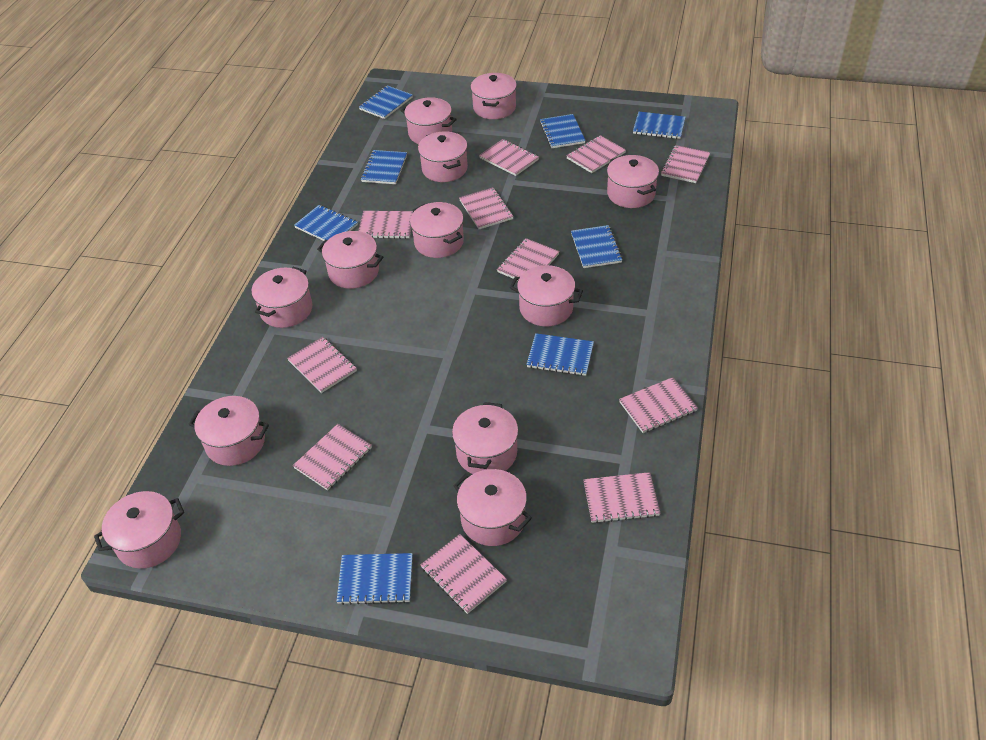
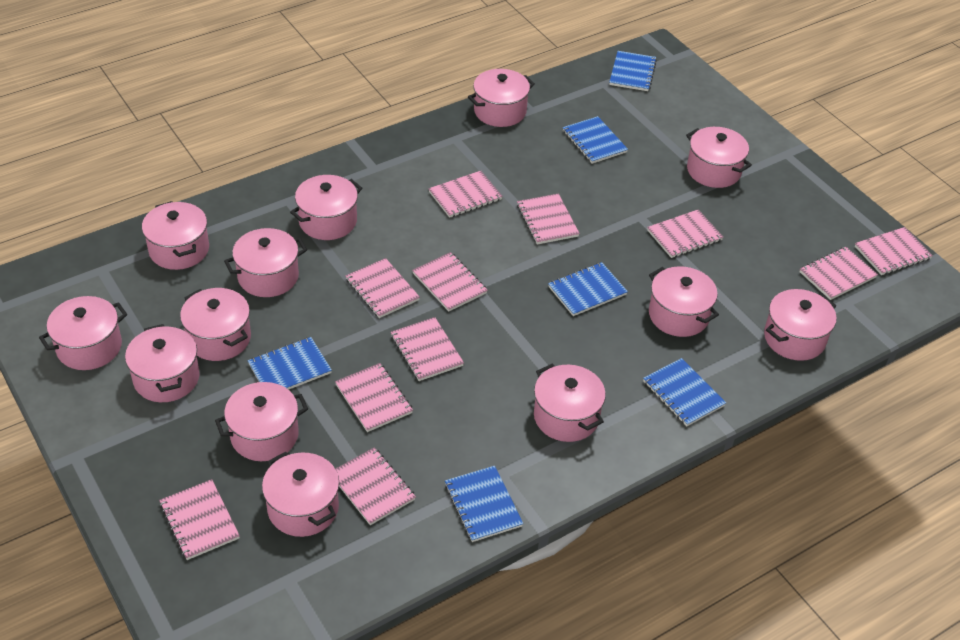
blue notebook: [294,205,358,241] [337,553,413,605] [359,85,413,119] [361,150,407,184] [526,333,594,376] [540,114,586,148] [571,225,623,268] [633,112,686,139] = 8 -> [248,337,332,390] [445,466,523,542] [548,262,628,316] [563,116,628,164] [609,51,657,91] [643,358,726,426] = 6
pink pot: [94,491,184,569] [188,396,269,466] [251,267,312,328] [317,231,383,289] [401,97,457,144] [410,202,464,258] [418,132,468,182] [452,402,518,474] [453,469,532,546] [470,73,517,119] [510,265,583,326] [607,155,659,208] = 12 -> [39,296,127,370] [125,324,200,402] [142,201,209,270] [180,288,251,361] [215,382,308,461] [224,228,307,297] [262,452,339,537] [290,175,362,240] [468,69,535,127] [534,364,606,442] [649,266,719,337] [686,127,752,188] [764,289,837,361] = 13

